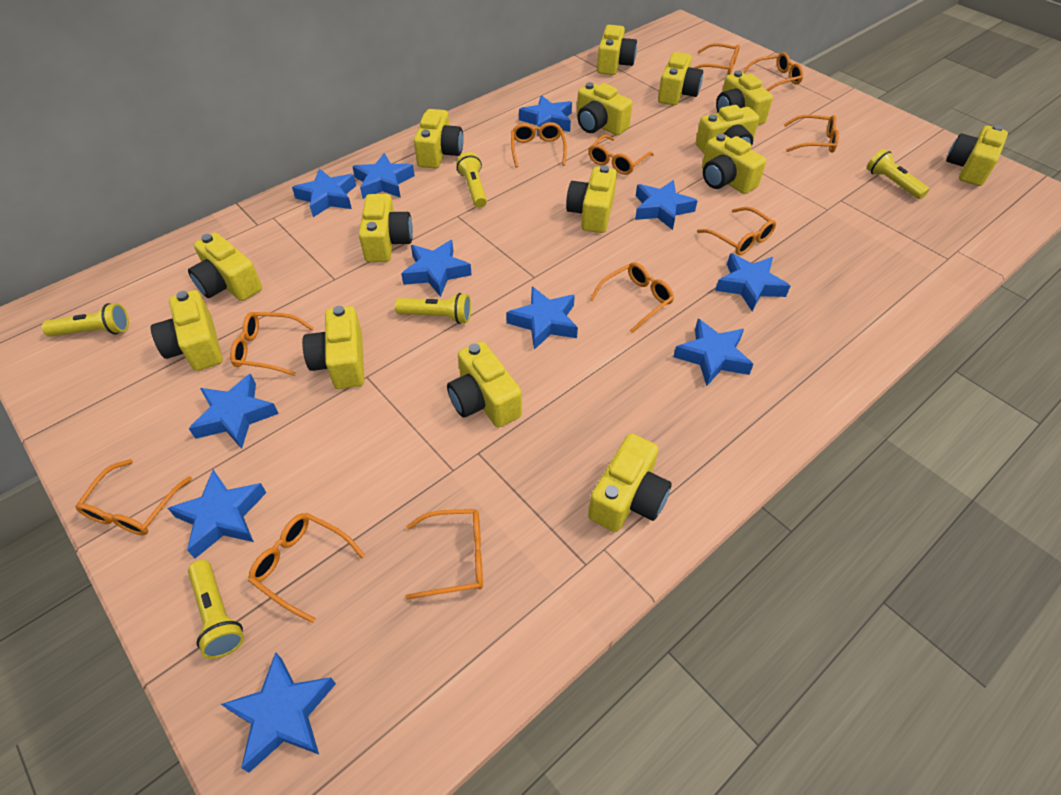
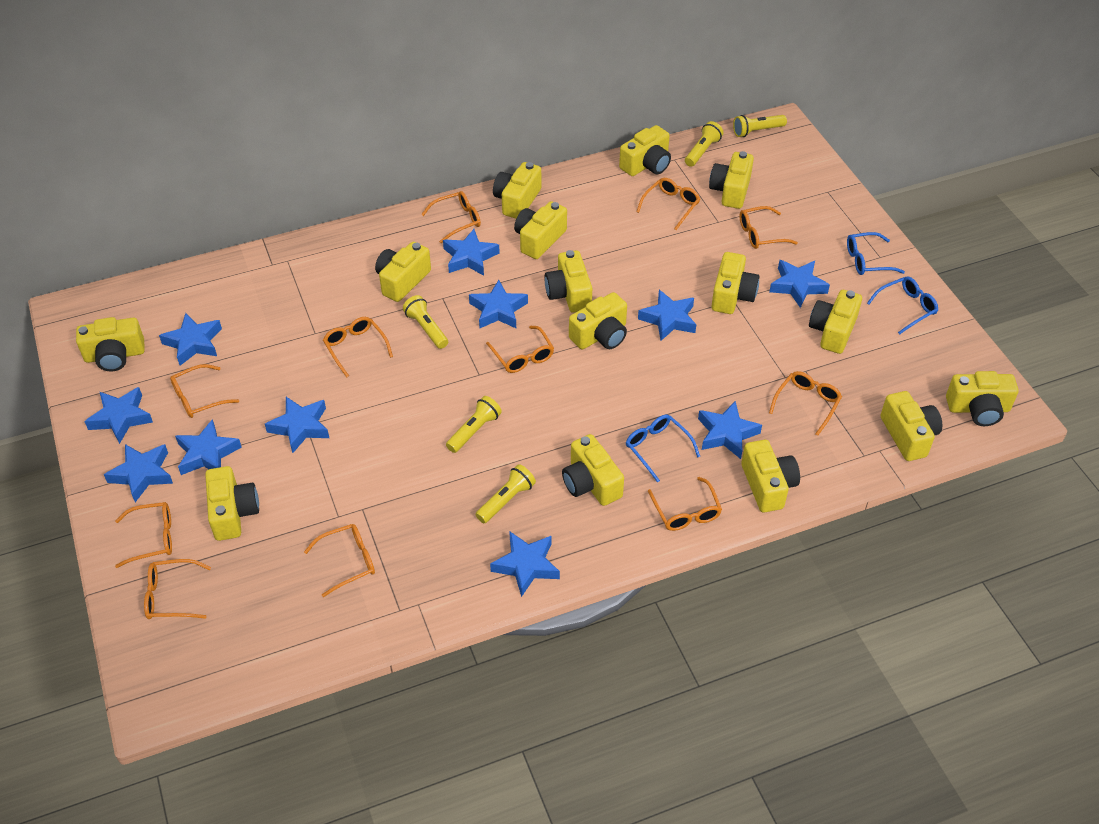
blue glasses: none = 0 -> [626,414,700,483] [847,232,905,275] [867,277,938,335] = 3

